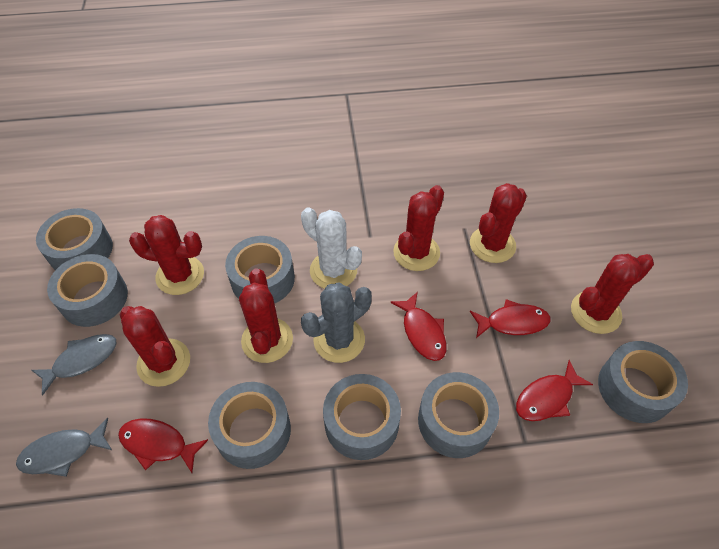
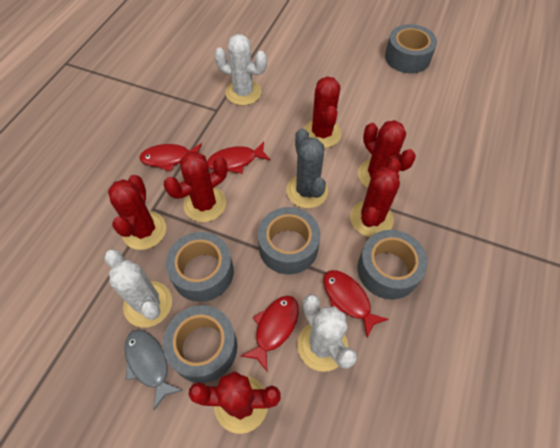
grey fish: [16,418,112,477] [31,334,117,396] = 2 -> [125,330,183,410] = 1
grey tape: [36,208,113,270] [47,254,128,327] [208,382,291,469] [225,236,295,304] [323,374,401,460] [418,372,499,458] [598,341,688,423] = 7 -> [163,305,237,383] [166,232,234,302] [258,207,320,275] [358,230,428,300] [385,24,437,73] = 5
white cactus: [301,207,362,289] = 1 -> [104,249,172,328] [214,34,267,105] [297,294,357,372] = 3

